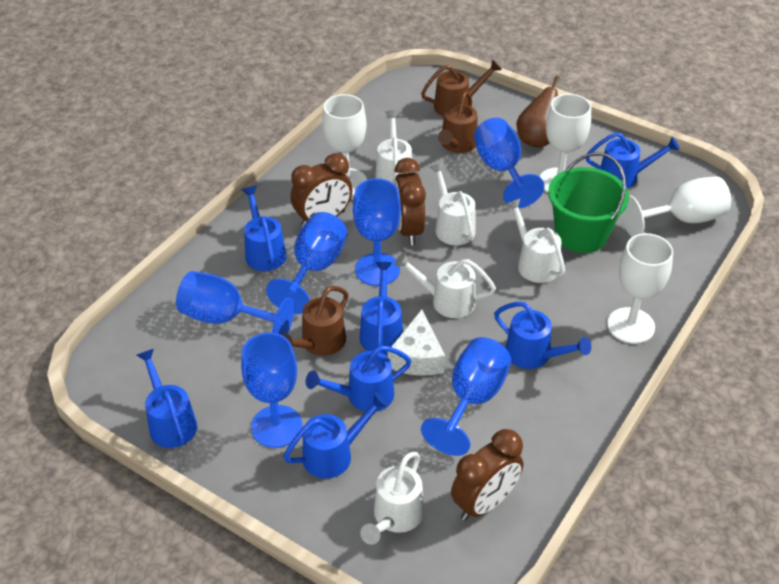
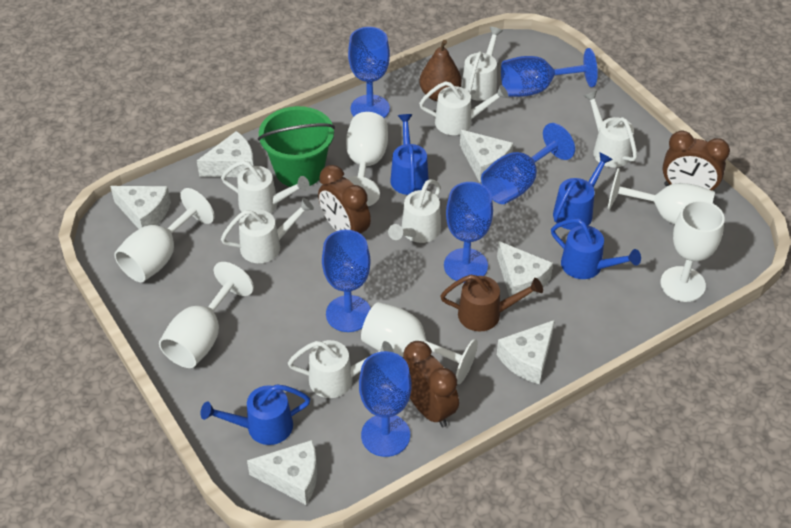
blue watering can: [137,349,197,448] [242,186,287,271] [283,392,389,479] [306,346,411,412] [360,262,403,355] [494,302,591,369] [586,132,680,188] = 7 -> [201,384,310,445] [390,114,429,195] [551,219,641,279] [553,152,613,230] = 4
brown watering can: [281,286,349,356] [421,60,502,117] [438,91,477,153] = 3 -> [440,275,543,332] = 1
white cheese: [388,309,445,376] = 1 -> [110,186,171,229] [197,131,254,177] [247,440,317,505] [460,130,513,182] [497,241,553,300] [497,320,555,384] = 6
white goblet: [322,94,367,196] [539,94,591,192] [607,233,673,344] [621,176,731,237] = 4 -> [114,188,215,282] [159,262,254,368] [346,112,388,206] [361,302,478,384] [608,168,715,225] [660,200,724,302] = 6
white watering can: [360,452,424,545] [375,110,413,183] [394,252,496,318] [430,163,476,245] [506,199,565,283] = 5 -> [221,160,310,214] [221,198,314,263] [288,340,394,398] [388,179,441,243] [419,81,508,135] [461,27,503,101] [584,91,637,168] = 7

